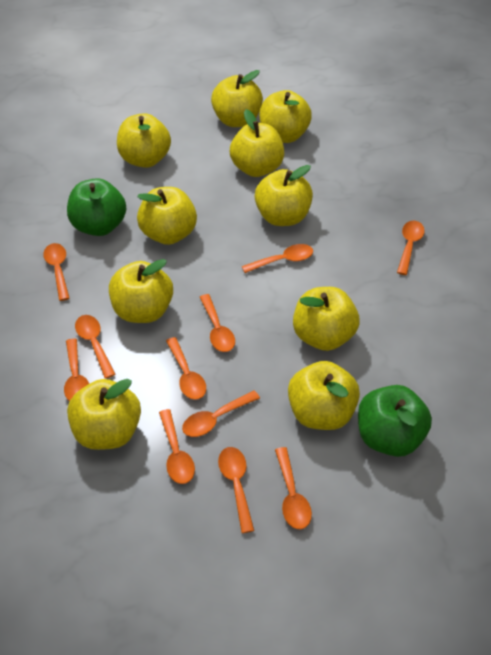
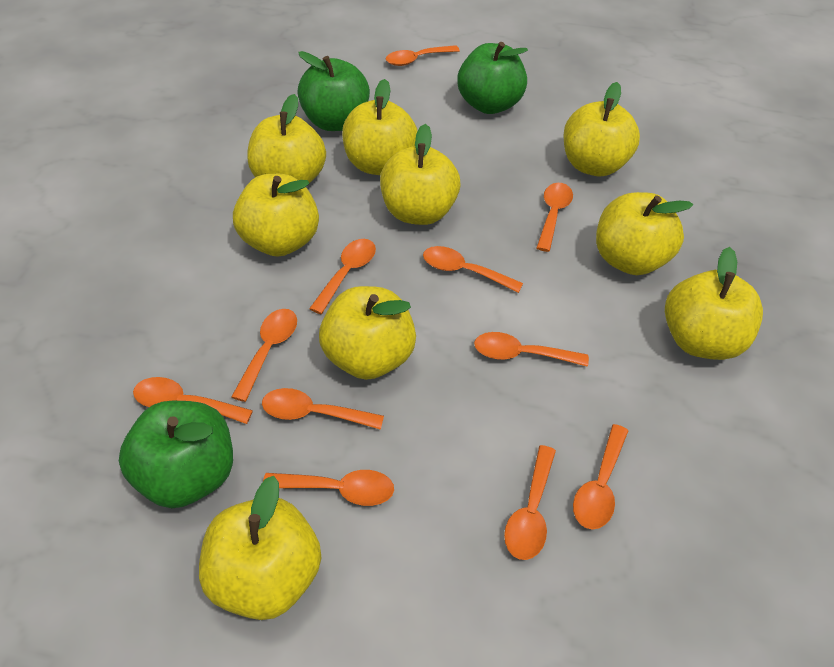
green apple: [67,178,126,236] [358,385,432,457] = 2 -> [119,401,233,508] [297,51,370,131] [458,42,528,114] = 3
yellow apple: [67,379,141,450] [109,259,173,323] [117,113,171,168] [137,187,197,245] [211,70,263,127] [230,109,284,177] [255,165,313,226] [259,90,312,143] [288,361,360,430] [293,287,360,351] = 10 -> [199,476,321,620] [233,174,319,257] [247,94,326,183] [319,286,416,380] [342,79,418,175] [380,124,461,225] [563,82,640,176] [596,192,693,275] [665,247,763,360] = 9

